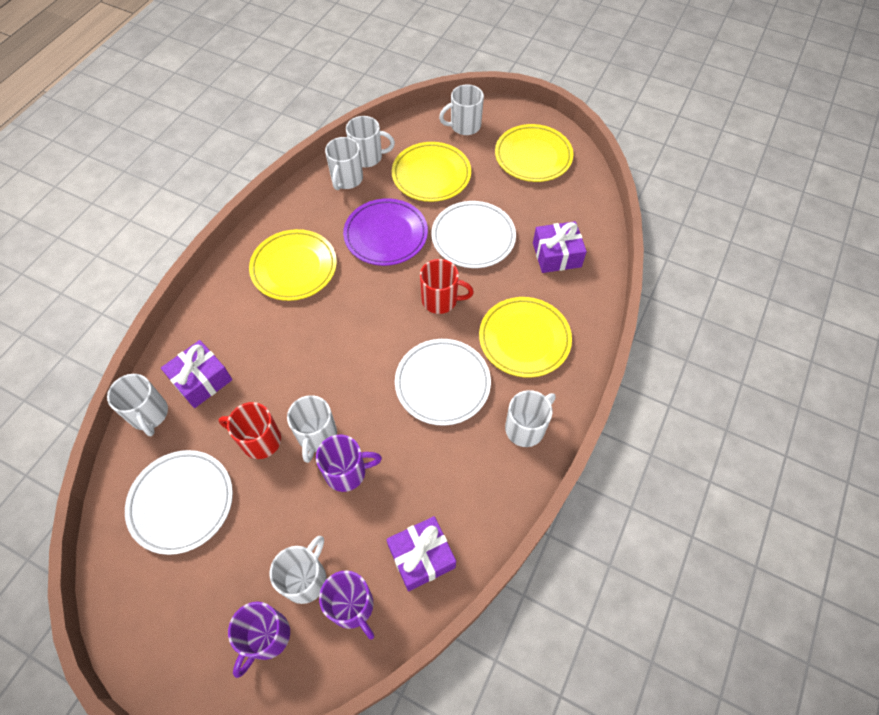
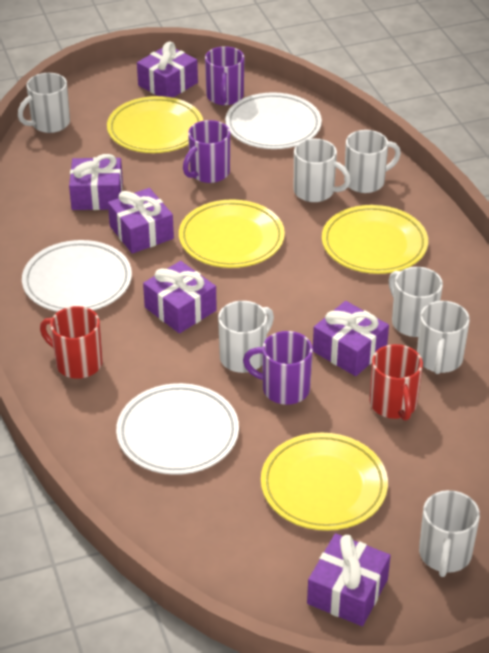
purple gift: [161,340,232,408] [386,516,456,591] [533,221,587,273] = 3 -> [69,154,123,210] [108,188,174,254] [137,41,198,98] [143,261,217,333] [307,533,391,626] [313,301,389,376] = 6
purple plate: [343,198,428,266] = 1 -> none = 0

